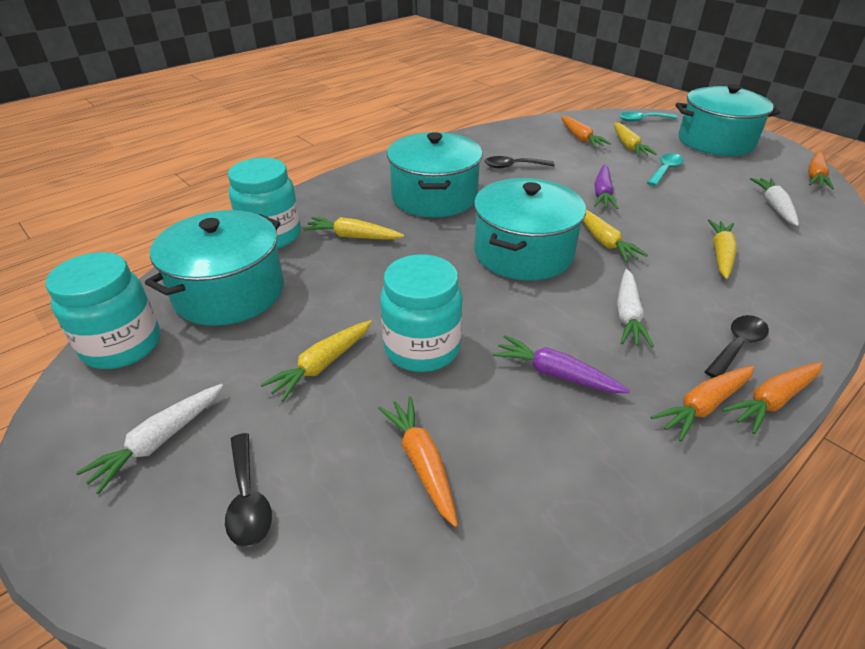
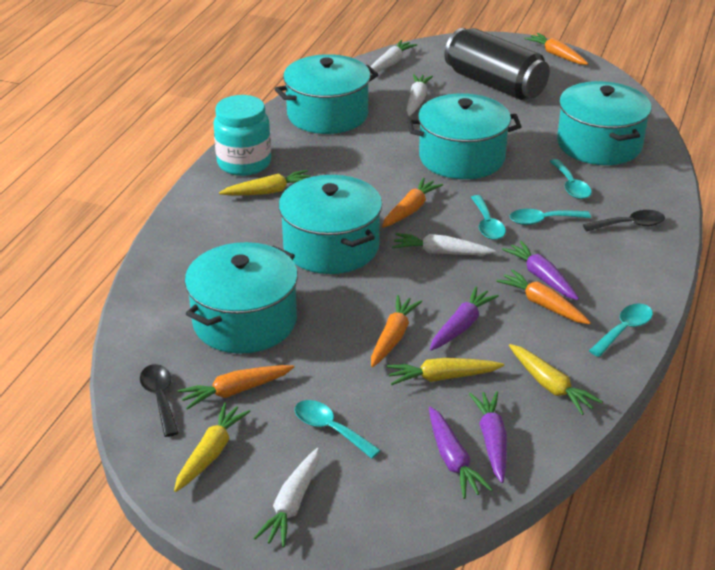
black can: none = 0 -> [444,28,550,100] = 1
black spoon: [225,433,272,547] [484,156,555,168] [704,315,769,378] = 3 -> [140,364,179,437] [583,210,665,232] = 2
purple carrot: [493,335,630,393] [594,165,618,209] = 2 -> [429,407,493,499] [430,286,499,351] [469,391,507,483] [502,241,579,300] = 4
turquoise jar: [45,252,160,369] [228,158,301,249] [380,255,463,372] = 3 -> [213,95,271,176] = 1
turquoise pot: [145,210,284,326] [387,132,483,217] [474,178,586,281] [675,84,780,156] = 4 -> [185,242,298,354] [275,54,379,134] [279,175,382,274] [407,93,522,179] [557,81,652,165] = 5
turquoise spoon: [619,112,678,122] [647,153,684,186] = 2 -> [295,400,381,459] [471,195,506,240] [510,209,591,225] [549,159,592,199] [589,304,653,357] = 5
white carrot: [76,384,223,494] [617,269,654,347] [750,178,799,226] = 3 -> [253,448,319,548] [370,40,417,74] [392,233,496,255] [406,74,433,116] = 4
yellow carrot: [260,320,372,402] [303,217,404,240] [583,210,648,262] [614,123,657,156] [708,219,737,279] = 5 -> [174,403,251,492] [219,170,311,195] [387,358,504,385] [509,344,603,415] = 4

